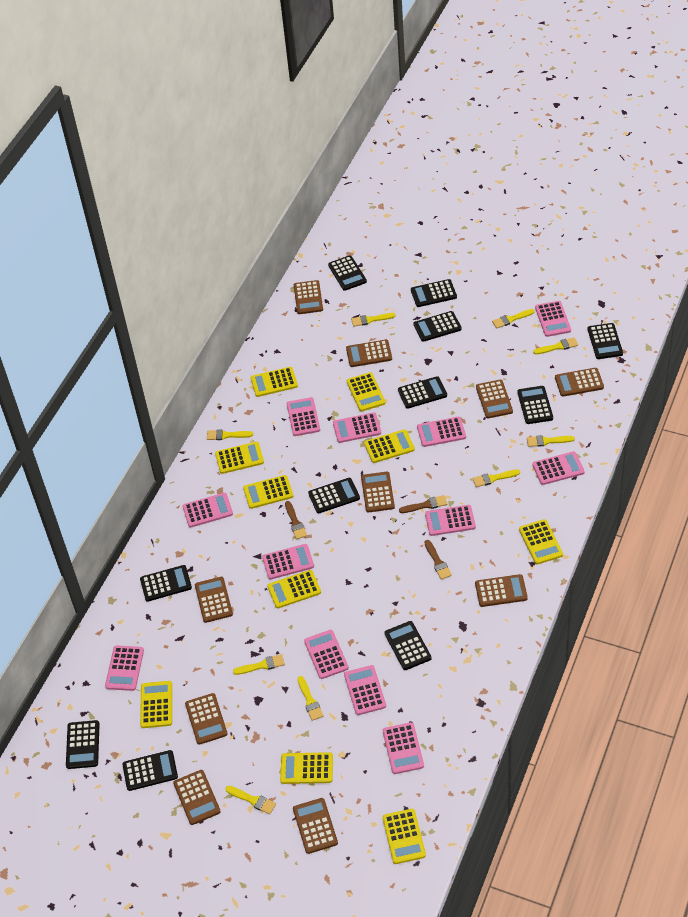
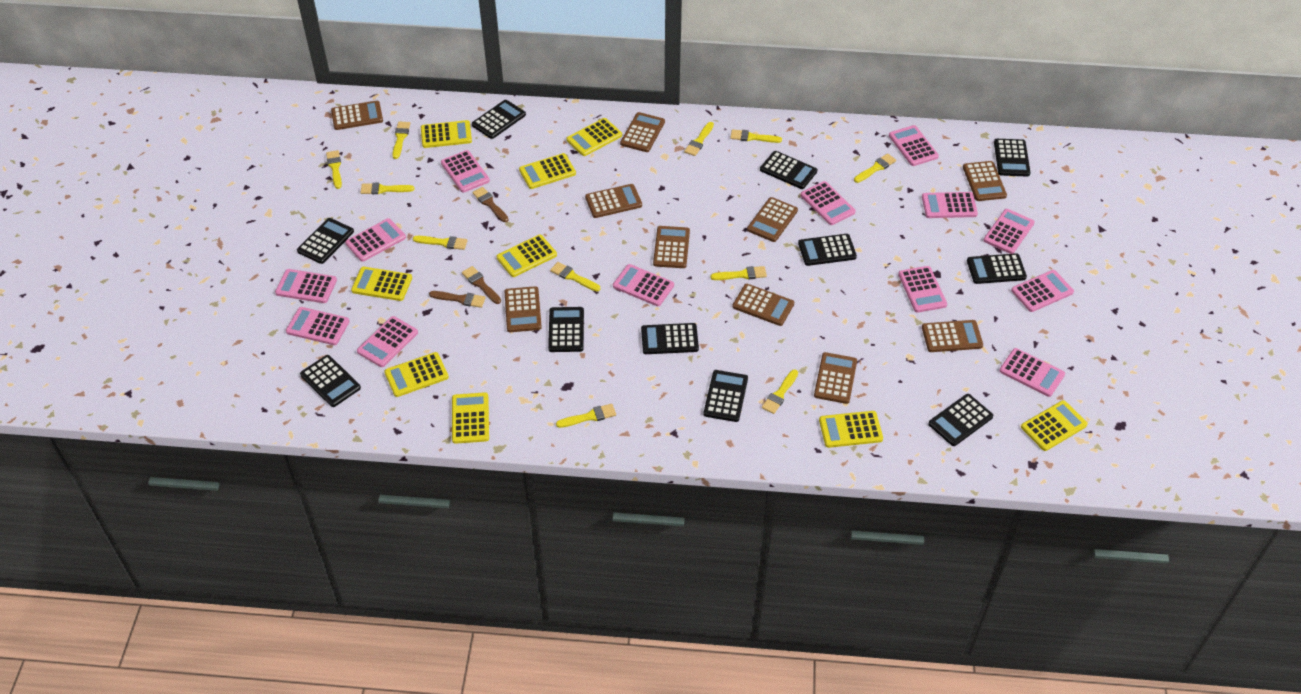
pink calculator: [105,645,144,691] [182,493,233,528] [262,544,314,580] [287,397,320,436] [304,630,349,679] [333,412,381,443] [344,665,386,715] [383,722,424,774] [417,417,466,447] [425,505,476,536] [532,451,585,485] [535,301,571,337] = 12 -> [275,269,337,303] [286,307,350,345] [345,218,406,262] [357,316,418,367] [441,150,490,193] [613,264,674,306] [801,181,856,225] [889,125,939,166] [898,266,947,313] [922,192,978,218] [983,209,1035,254] [999,348,1065,397] [1011,270,1074,312] = 13
yellow brush: [207,429,253,440] [225,786,276,814] [233,654,285,675] [298,676,324,721] [351,313,396,327] [473,469,520,487] [492,309,535,328] [527,435,575,447] [533,337,578,354] = 9 -> [326,150,342,189] [360,183,415,194] [392,122,410,159] [413,236,468,250] [550,262,600,291] [556,404,616,428] [684,122,714,156] [710,266,767,280] [730,129,782,143] [762,370,798,414] [854,153,896,183] = 11
yellow calculator: [140,681,172,728] [215,442,264,474] [243,475,293,509] [251,367,298,397] [267,570,321,608] [280,752,333,784] [347,372,386,412] [364,429,415,463] [382,809,426,864] [519,519,563,564] = 10 -> [351,267,412,301] [384,352,449,397] [421,120,472,148] [452,392,489,444] [496,234,557,277] [519,153,576,189] [566,118,622,156] [819,411,883,448] [1021,400,1088,451] = 9

